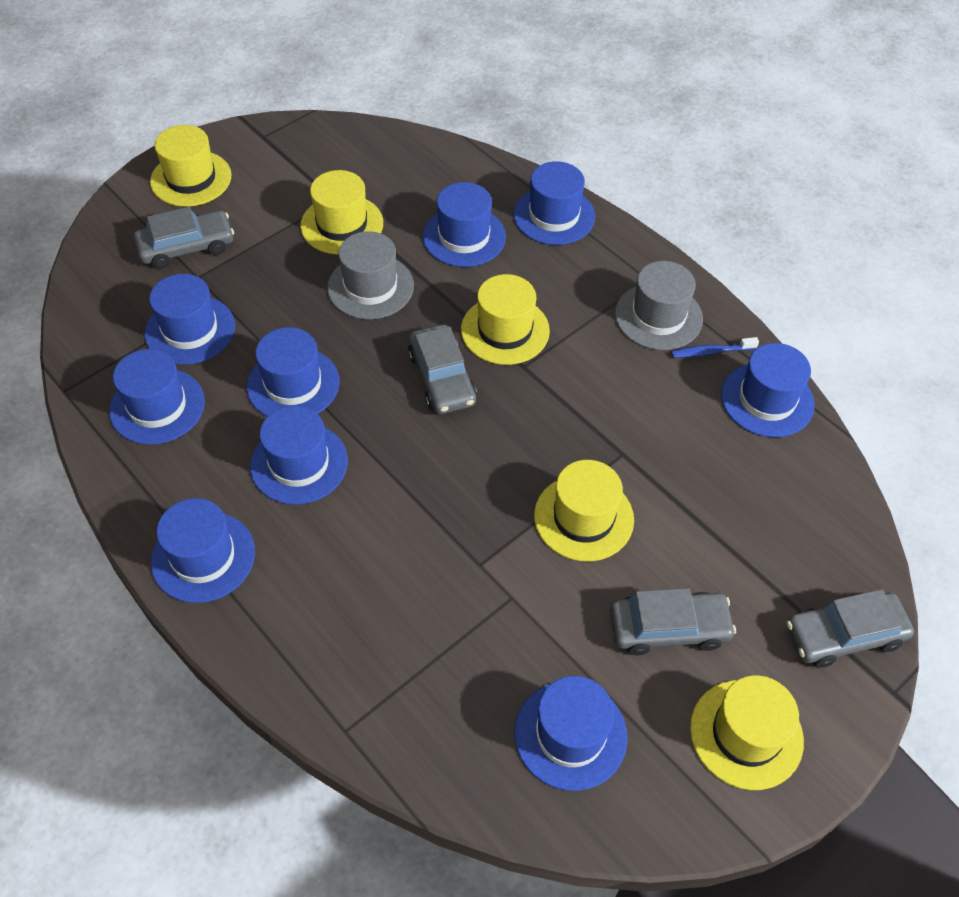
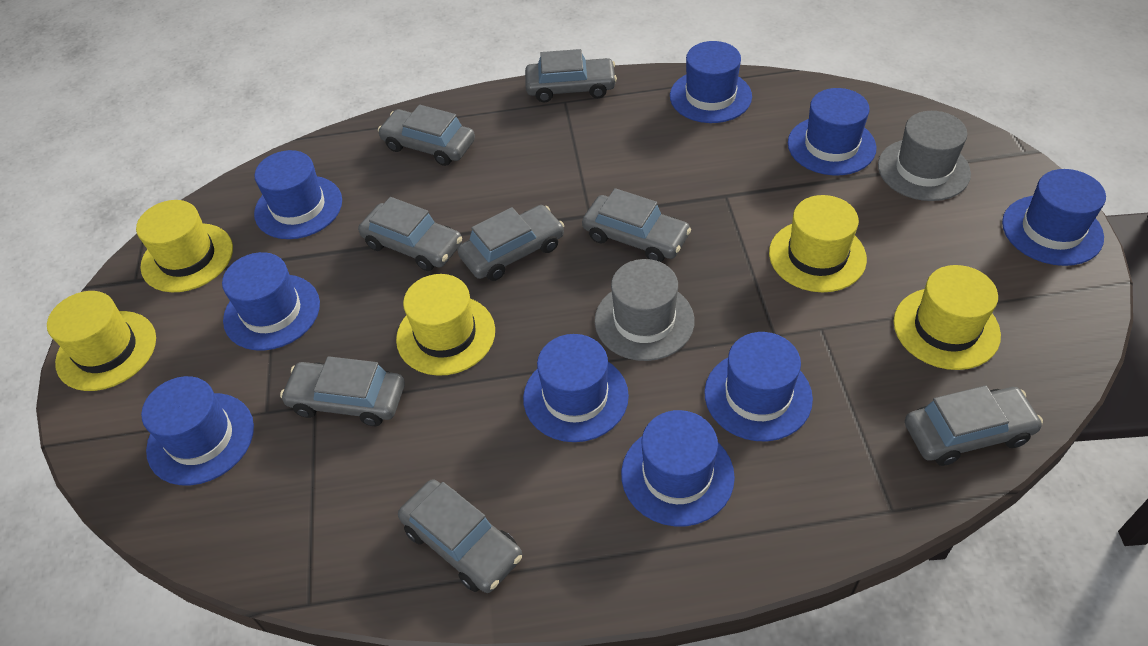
blue toothbrush: [671,337,759,358] = 1 -> none = 0
grey car: [134,207,234,269] [408,325,477,414] [610,588,736,655] [787,589,914,668] = 4 -> [280,356,405,426] [358,197,462,271] [378,105,475,166] [398,479,522,593] [457,205,564,281] [525,49,617,102] [582,188,691,262] [905,385,1043,466] = 8

